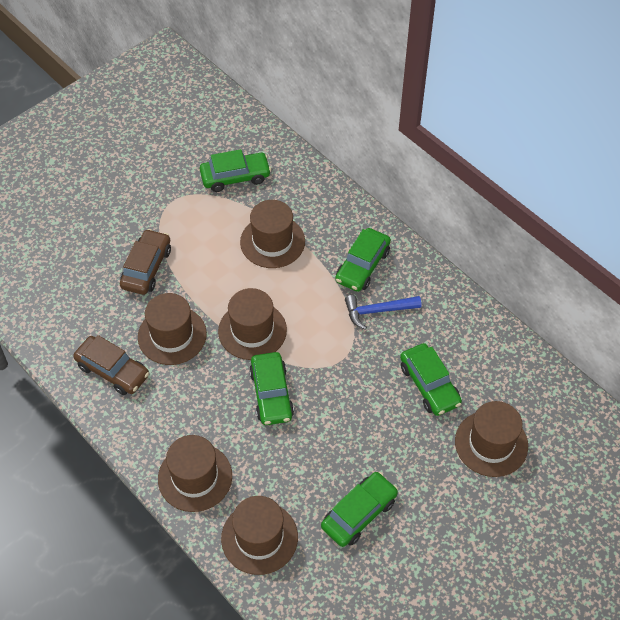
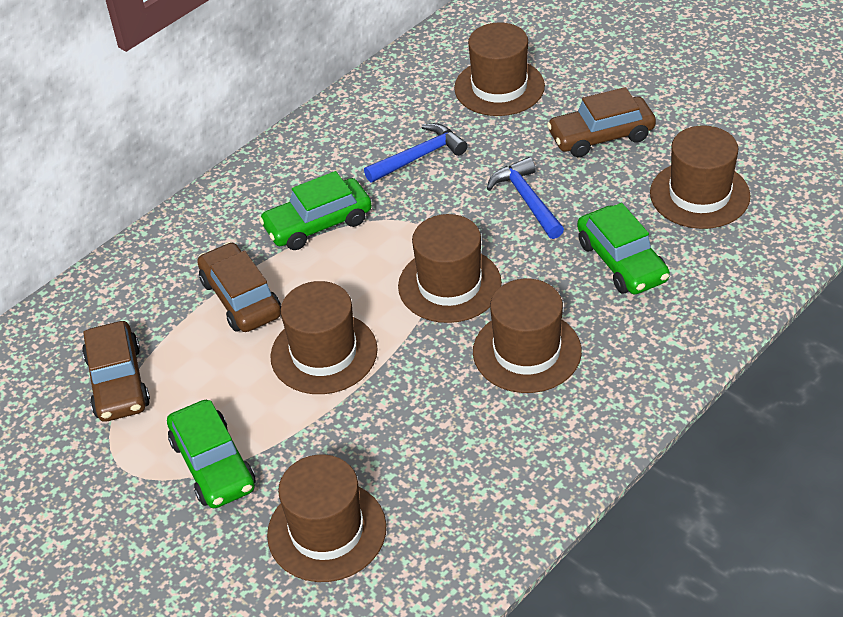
blue hammer: [345,295,422,330] = 1 -> [364,123,467,183] [487,157,564,239] = 2
brown car: [73,335,149,395] [120,229,171,295] = 2 -> [82,321,150,422] [197,242,281,332] [547,87,656,157] = 3
green car: [200,149,271,192] [249,352,294,425] [321,472,398,547] [335,228,391,292] [400,343,462,416] = 5 -> [167,400,255,508] [259,171,372,250] [577,203,670,295] = 3

